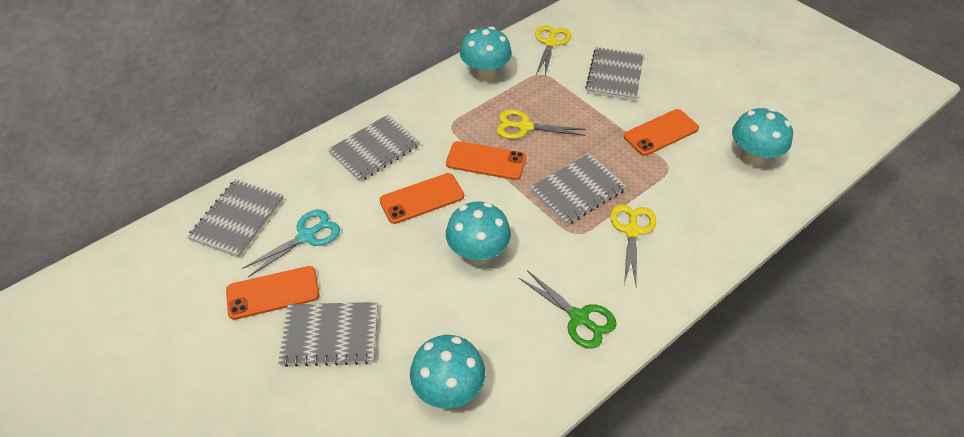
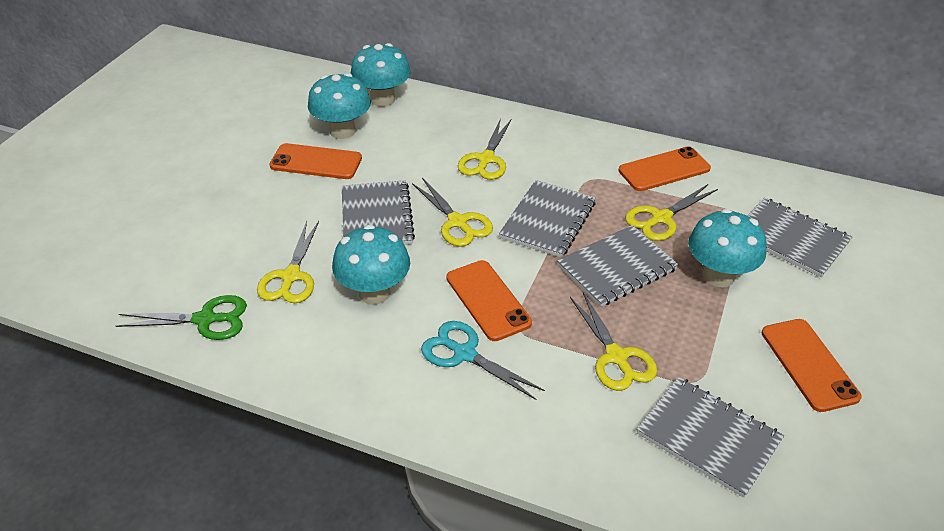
yellow scissors: [497,110,586,139] [535,25,571,76] [610,204,656,285] = 3 -> [257,221,319,303] [412,178,493,247] [458,118,511,180] [570,293,657,391] [625,184,718,241] = 5

